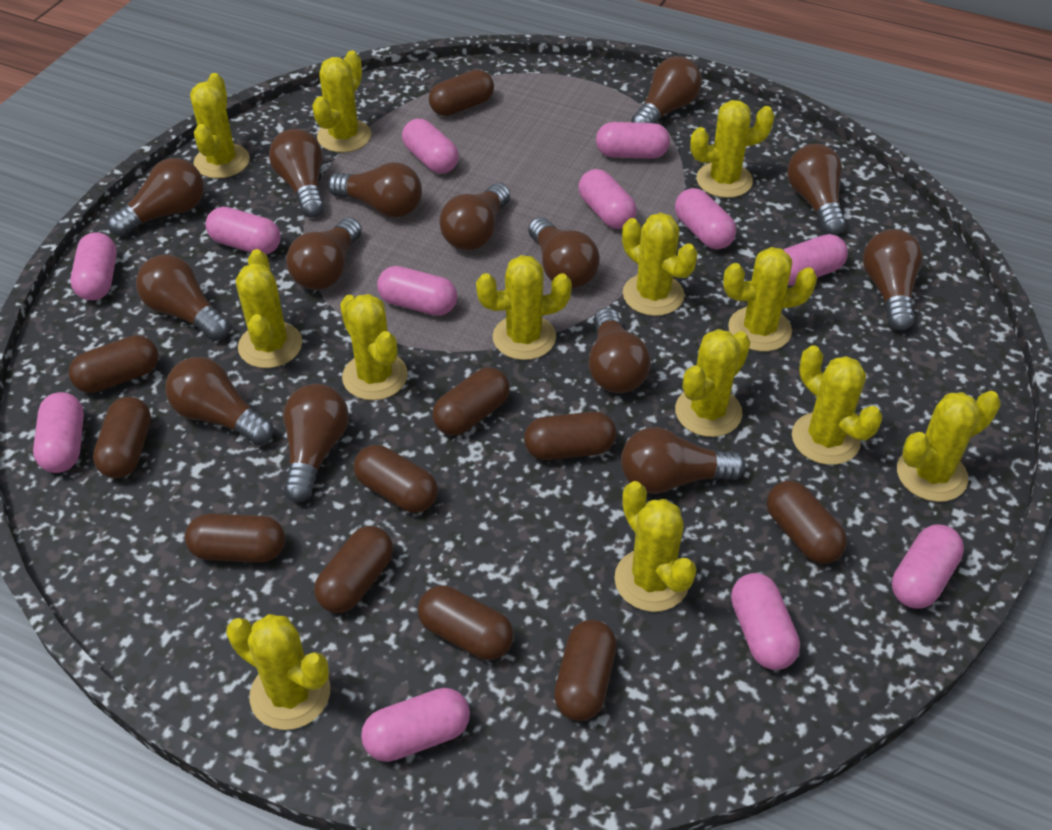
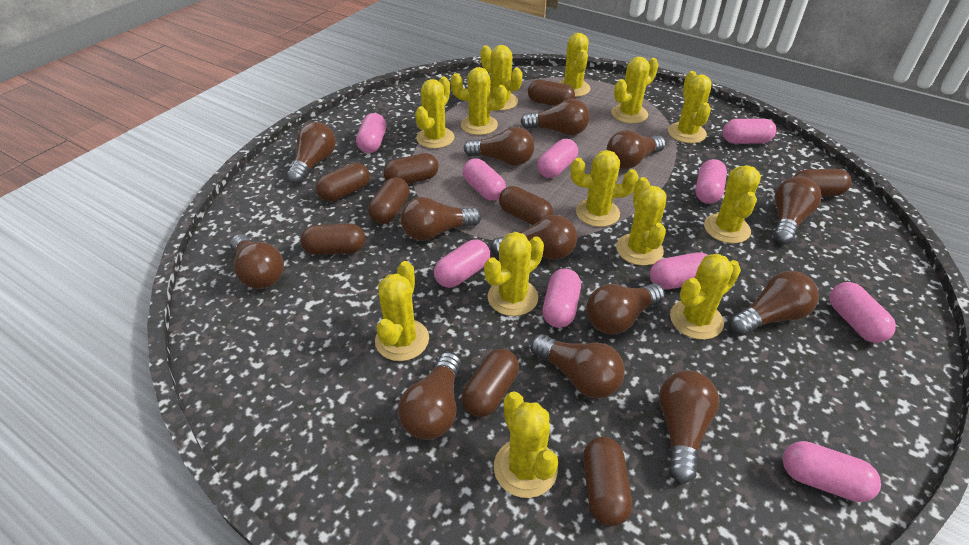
brown capsule: [69,335,158,393] [93,397,151,478] [185,513,285,563] [314,526,393,613] [354,445,438,513] [418,585,514,660] [429,70,494,116] [432,367,510,436] [524,412,616,460] [554,620,617,721] [767,481,847,564] = 11 -> [300,223,365,255] [316,163,370,202] [368,177,409,224] [383,153,439,184] [462,349,519,417] [499,186,553,225] [528,80,575,106] [583,437,632,526] [793,169,852,196] = 9
brown light bulb: [108,158,204,236] [136,255,230,341] [165,357,274,445] [269,129,324,218] [283,384,349,502] [286,218,362,290] [328,162,422,218] [439,183,510,250] [528,217,600,288] [588,308,651,393] [621,427,745,494] [631,56,702,124] [787,144,846,235] [863,229,923,331] = 14 -> [230,234,284,289] [287,122,336,184] [398,352,461,440] [400,197,481,241] [464,127,535,166] [490,215,577,260] [521,99,590,135] [531,334,625,398] [586,283,665,334] [607,130,666,169] [659,370,719,483] [730,271,819,336] [773,176,822,245] = 13
pink capsule: [33,392,84,473] [71,232,117,300] [206,207,281,254] [361,688,470,762] [377,266,457,316] [402,119,459,174] [578,169,637,229] [596,122,670,159] [675,188,736,249] [731,573,800,670] [783,234,848,286] [892,524,964,608] = 12 -> [356,113,386,153] [434,240,490,288] [463,158,506,201] [537,139,578,178] [543,268,581,328] [650,252,707,290] [695,159,727,204] [722,118,776,144] [783,441,881,502] [829,282,896,343] = 10

